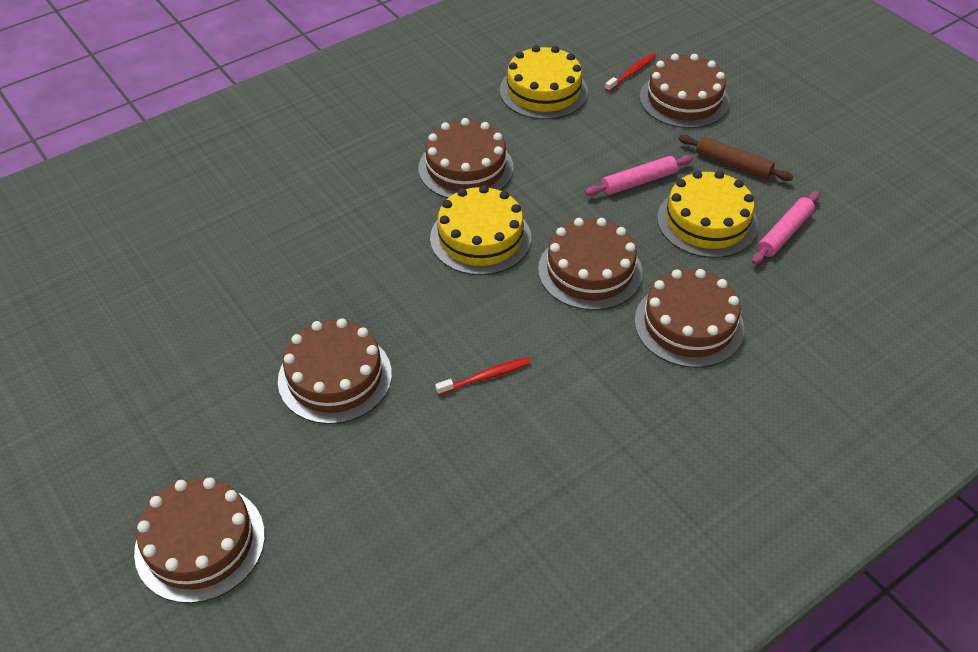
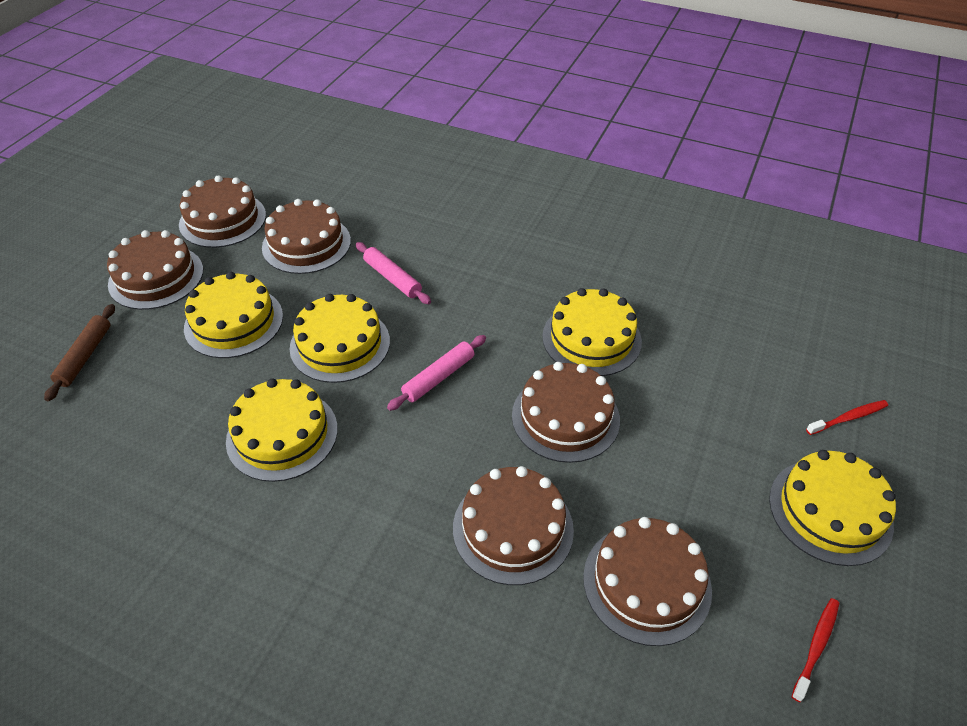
yellow cake: [430,185,531,275] [500,45,588,120] [657,171,758,258] = 3 -> [184,272,283,358] [226,378,338,482] [290,294,390,383] [542,288,642,376] [769,450,896,566] = 5

